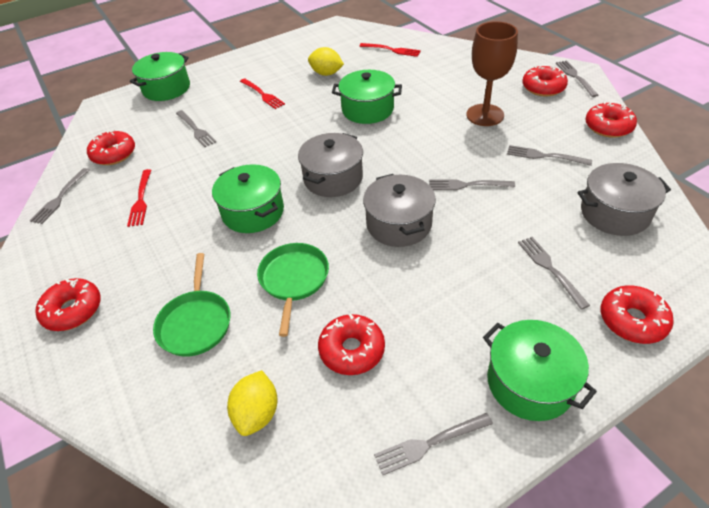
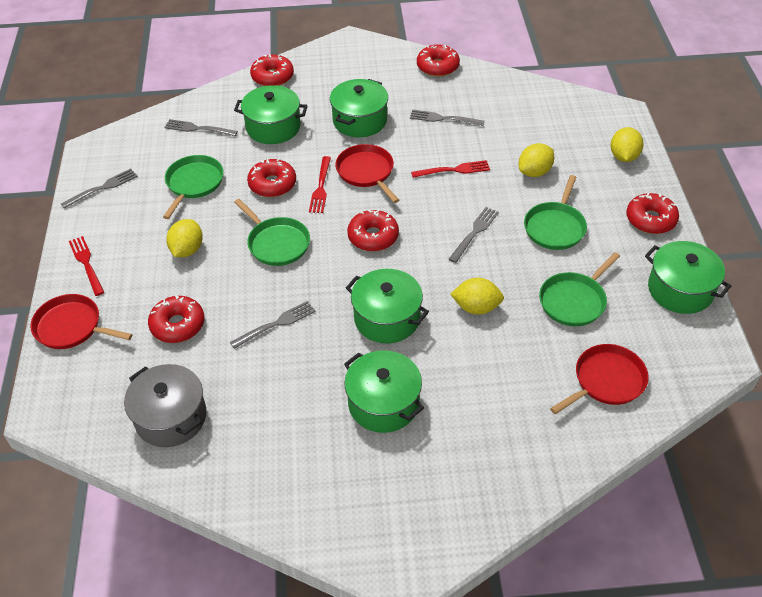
brown goblet: [466,21,518,126] = 1 -> none = 0
green pan: [153,253,230,357] [257,243,329,337] = 2 -> [163,155,224,219] [234,199,310,266] [524,175,587,250] [539,252,620,326] = 4
green pot: [130,52,190,101] [212,164,284,233] [332,70,402,124] [483,320,597,421] = 4 -> [234,85,308,144] [330,79,388,137] [344,350,424,433] [346,269,429,344] [645,241,731,314] = 5
grey fork: [30,168,90,224] [176,110,216,147] [374,413,493,475] [429,179,515,190] [507,145,592,166] [518,237,590,310] [556,61,598,97] = 7 -> [61,169,138,209] [164,119,238,136] [230,301,316,349] [410,110,485,126] [449,207,499,263] = 5
grey pot: [298,133,363,197] [363,174,436,247] [577,163,671,236] = 3 -> [124,364,207,447] = 1
red pan: none = 0 -> [31,294,132,349] [335,144,399,203] [550,344,649,414] = 3
yellow lemon: [227,370,277,436] [308,47,344,76] = 2 -> [166,219,203,257] [450,278,504,315] [519,143,554,177] [610,127,644,162] = 4

